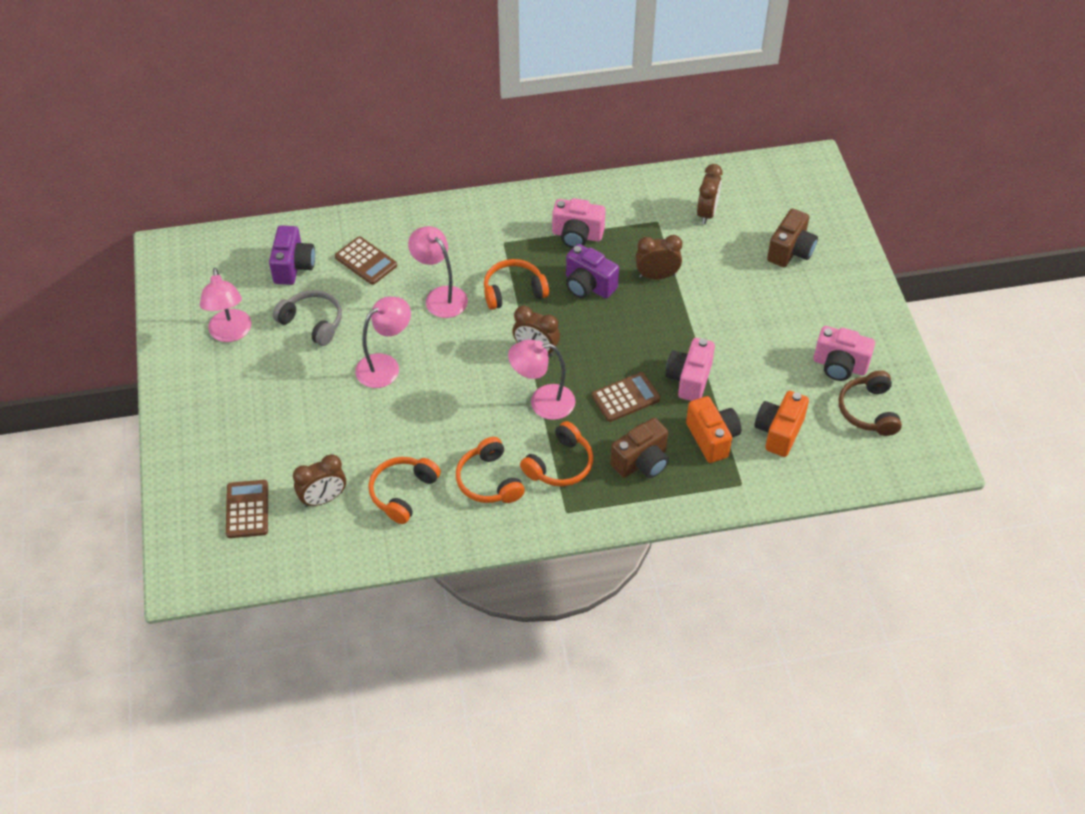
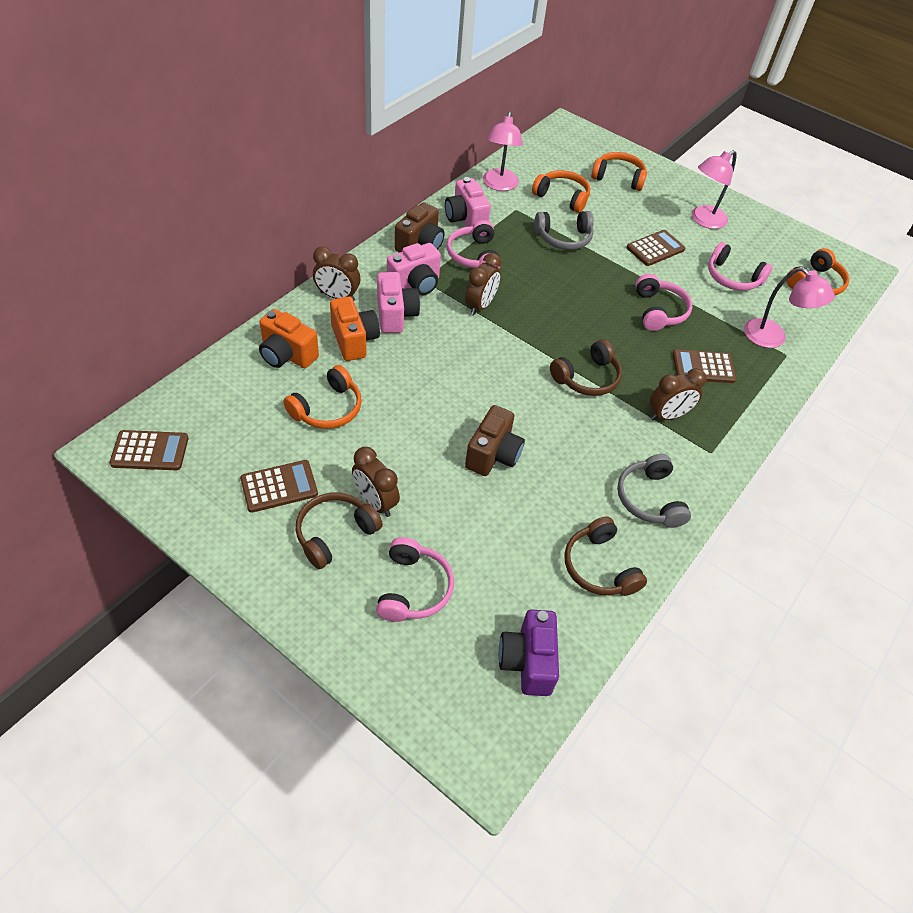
brown calculator: [226,480,268,538] [335,237,397,285] [592,372,661,422] = 3 -> [109,430,188,470] [240,460,318,513] [626,230,685,266] [673,349,737,383] = 4
brown headphones: [839,370,902,436] = 1 -> [296,492,383,569] [550,339,622,396] [564,516,647,596] = 3
grey headphones: [273,290,342,346] = 1 -> [534,211,594,250] [617,454,691,528] = 2
pink headphones: none = 0 -> [376,537,454,622] [447,220,500,268] [635,274,692,331] [708,242,772,291] = 4
pink lamp: [200,268,251,342] [355,297,411,388] [408,226,468,318] [508,339,576,420] = 4 -> [483,112,523,191] [692,150,736,229] [744,267,835,348] = 3
purple camera: [269,225,315,285] [566,244,619,298] = 2 -> [498,609,559,696] = 1

